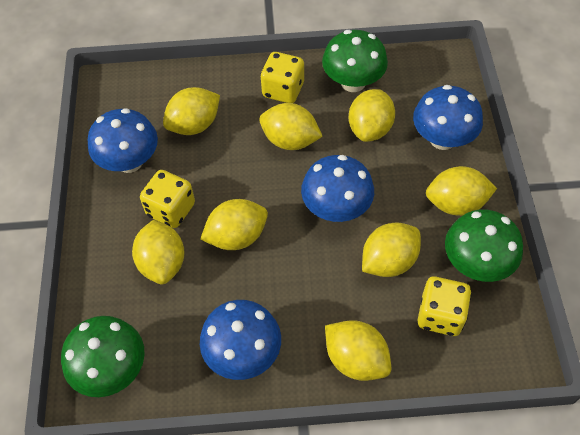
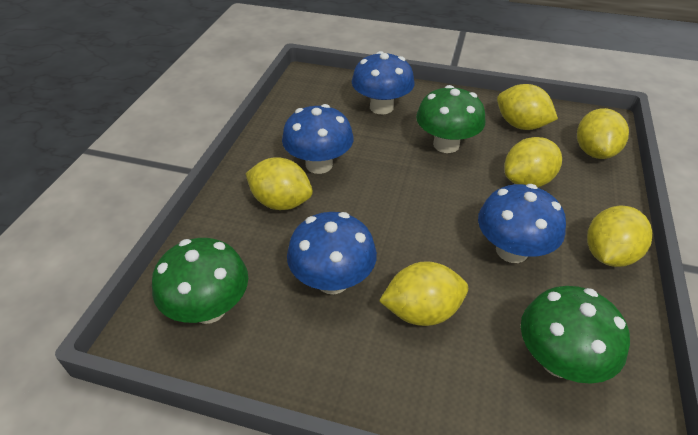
yellow dice: [140,170,195,228] [260,52,304,103] [418,276,472,336] = 3 -> none = 0
yellow lemon: [132,220,185,284] [163,87,220,135] [200,199,268,250] [259,103,323,150] [325,320,391,381] [349,89,395,142] [362,223,421,277] [426,166,497,216] = 8 -> [245,157,313,210] [379,261,468,326] [497,84,558,130] [504,137,562,187] [577,108,629,159] [587,205,653,267] = 6

